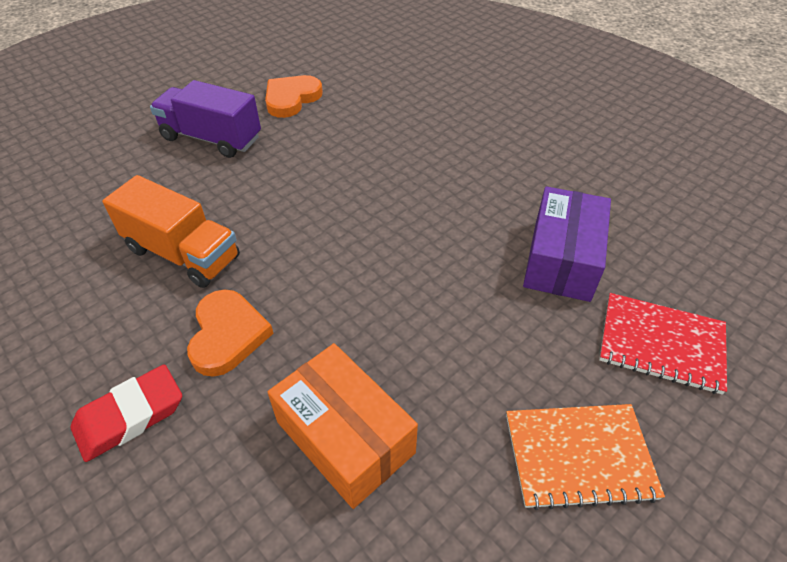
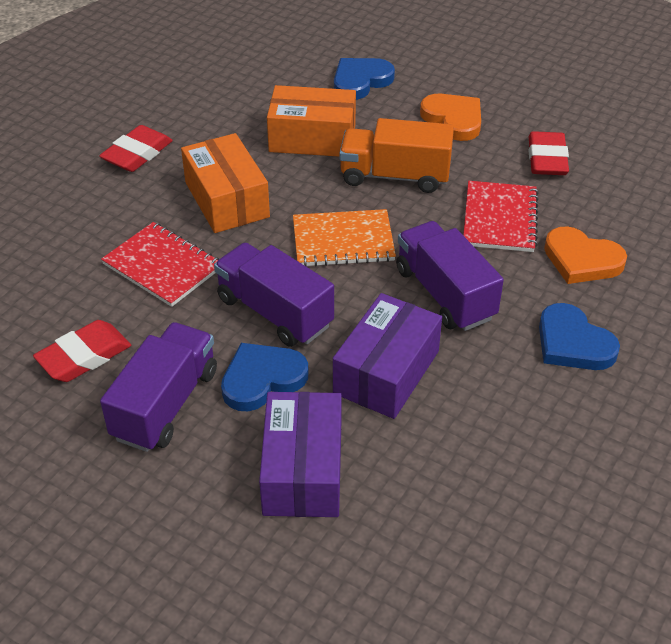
blue heart: none = 0 -> [221,343,308,411] [334,58,395,100] [539,303,620,370] = 3
orange box: [268,343,418,509] = 1 -> [181,133,270,233] [267,85,356,157] = 2
purple box: [523,186,611,302] = 1 -> [259,392,342,517] [333,293,442,419] = 2
purple truck: [150,80,261,158] = 1 -> [100,322,217,452] [214,243,334,347] [396,221,504,331] = 3
red eraser: [71,364,182,462] = 1 -> [33,320,131,382] [99,125,173,172] [528,131,569,175] = 3
red notebook: [599,293,727,395] = 1 -> [101,222,219,307] [463,181,538,252] = 2

